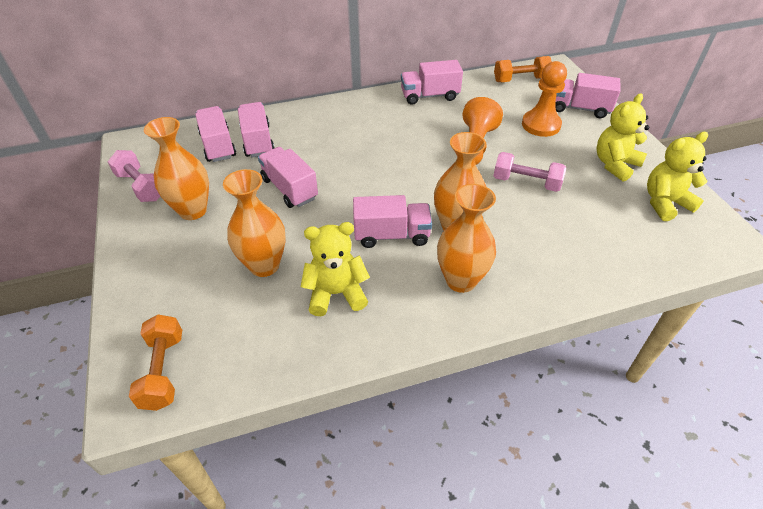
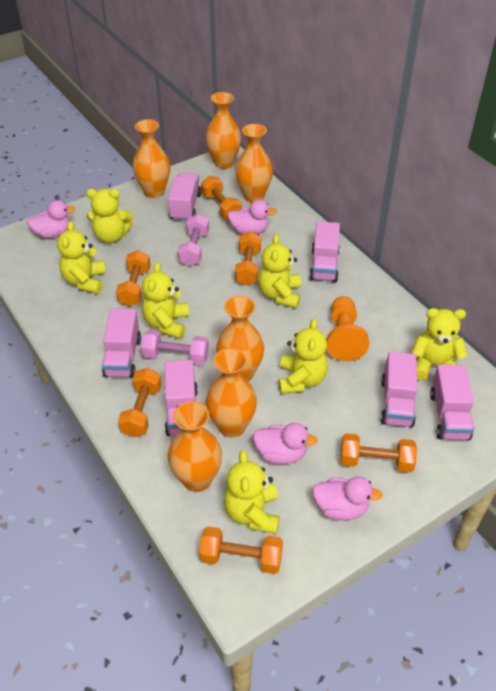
orange dumbbell: [129,315,182,411] [494,56,552,82] = 2 -> [116,250,151,306] [118,368,162,437] [199,526,283,574] [201,176,242,220] [235,231,261,285] [341,433,417,473] = 6
orange pawn: [462,97,503,165] [522,61,567,137] = 2 -> [326,296,369,361] = 1
orange vase: [144,117,209,220] [223,169,286,277] [434,132,486,231] [437,184,496,293] = 4 -> [133,119,170,198] [168,401,222,492] [205,92,241,169] [206,348,257,438] [216,296,264,381] [235,124,273,203] = 6
pink duck: none = 0 -> [27,200,76,238] [227,200,277,234] [253,423,318,464] [312,476,383,520] = 4
yellow teddy bear: [301,222,370,316] [596,93,649,182] [647,132,708,221] = 3 -> [57,221,106,294] [86,189,133,243] [142,262,189,339] [224,450,280,534] [258,234,301,308] [278,318,328,394] [411,308,468,381] = 7

